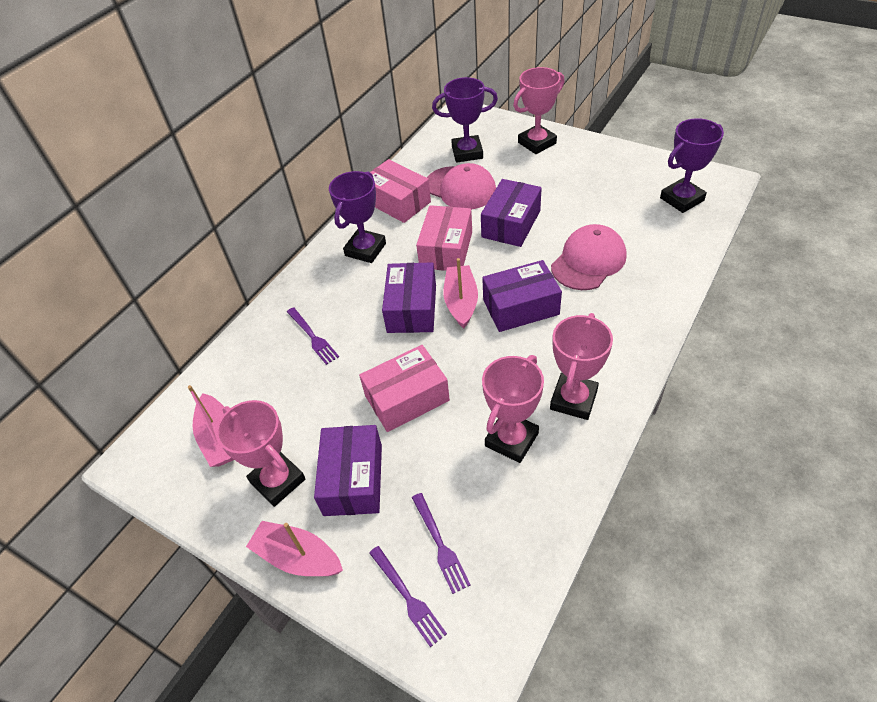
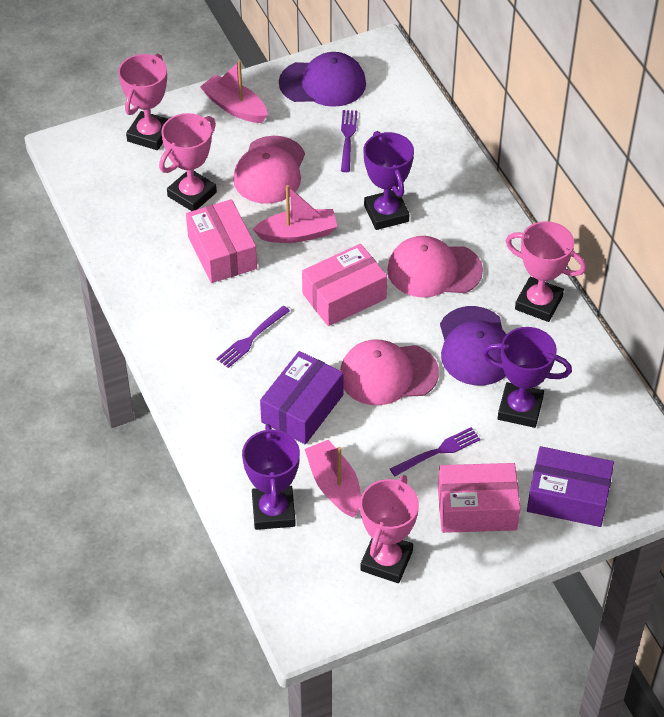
pink cap: [427,163,496,209] [551,224,626,290] = 2 -> [233,136,305,204] [340,340,439,405] [387,236,483,298] = 3
purple box: [314,425,382,516] [382,262,436,333] [481,179,542,247] [482,260,562,332] = 4 -> [260,351,344,444] [527,446,614,527] = 2
purple cap: none = 0 -> [279,52,366,107] [440,306,507,385] = 2

